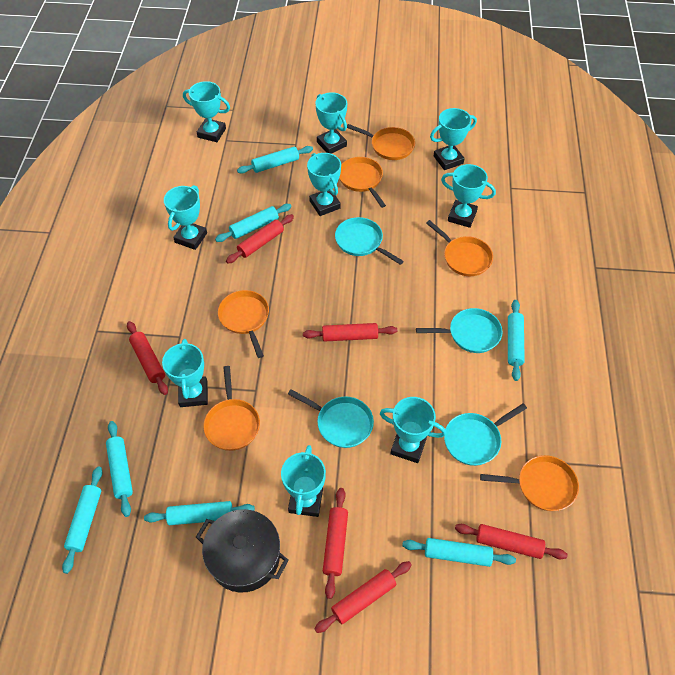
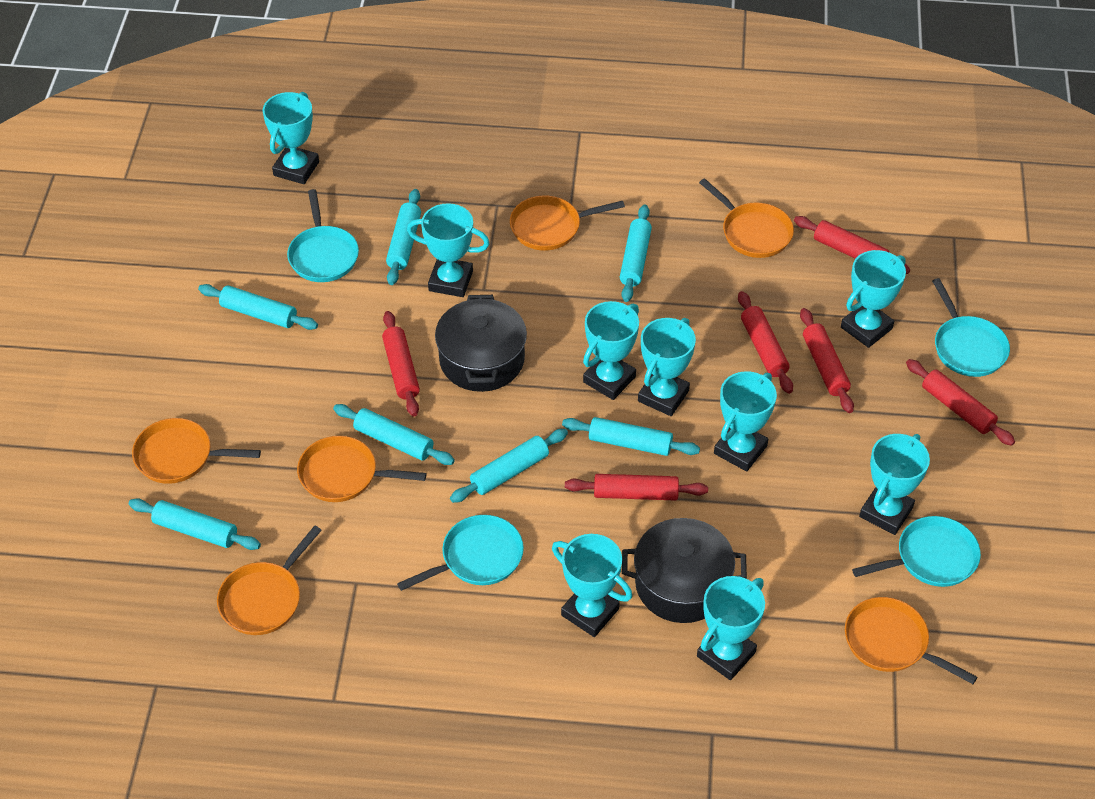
black pot: [196,509,289,593] = 1 -> [435,295,527,392] [622,518,747,623] = 2

